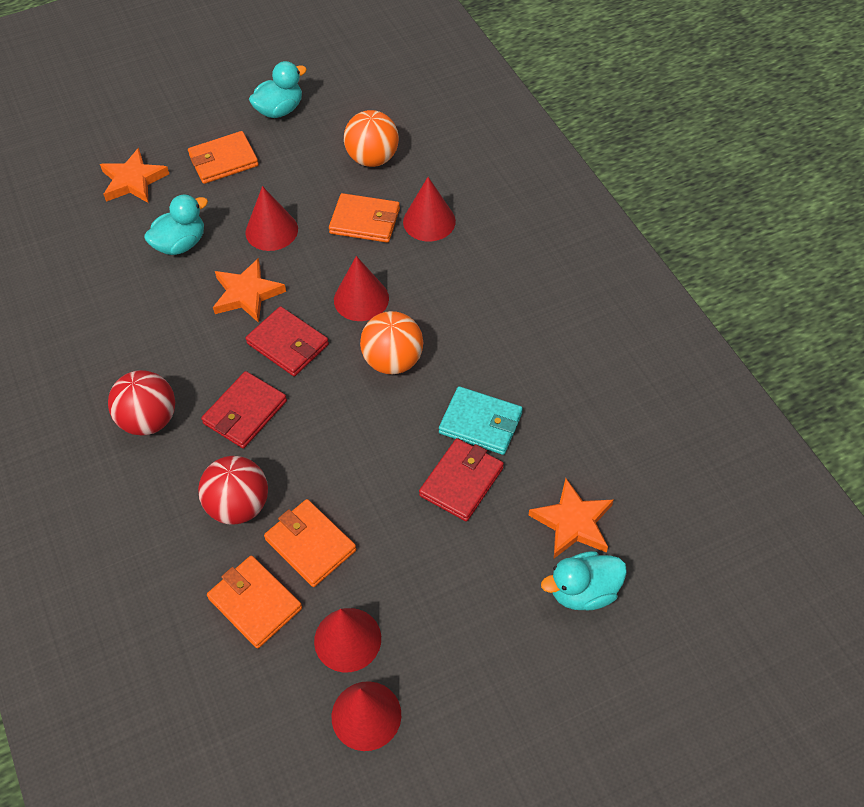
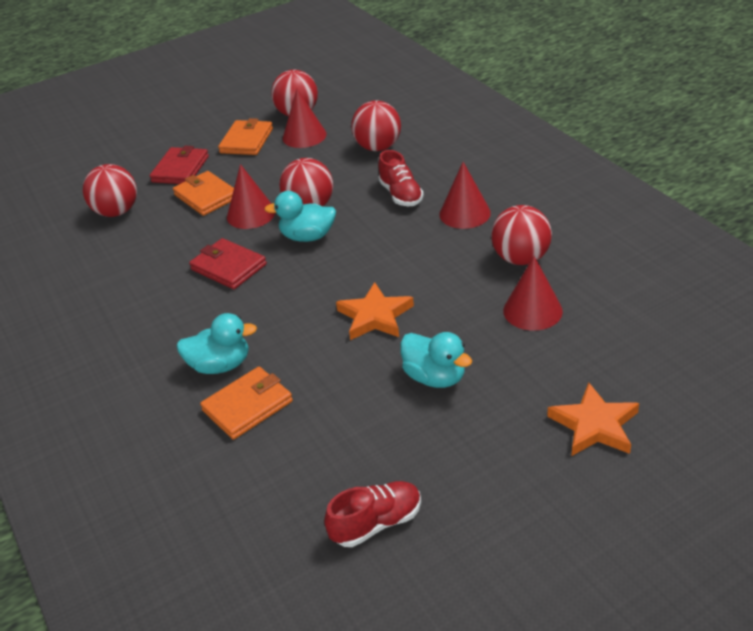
orange ball: [344,110,399,167] [360,311,423,374] = 2 -> none = 0
orange star: [100,148,169,203] [213,258,286,323] [528,478,614,558] = 3 -> [336,282,414,340] [547,382,639,456] = 2
orange wallet: [188,131,259,184] [207,556,302,648] [264,499,356,587] [329,193,400,243] = 4 -> [173,171,234,216] [200,367,293,440] [218,118,273,155] = 3
red ball: [108,370,175,436] [198,456,268,525] = 2 -> [83,164,137,217] [271,70,318,116] [279,158,333,206] [351,100,401,151] [491,205,552,265] = 5
red cone: [245,186,298,251] [314,608,381,672] [332,681,401,751] [334,256,389,321] [403,177,456,242] = 5 -> [227,164,275,229] [283,89,327,148] [439,162,491,229] [503,256,563,331] = 4
red shoe: none = 0 -> [324,481,421,547] [378,150,424,206] = 2
red wallet: [201,371,287,448] [245,306,329,376] [419,438,504,521] = 3 -> [150,146,209,184] [189,238,267,289] = 2
turquoise wallet: [439,386,523,455] = 1 -> none = 0

